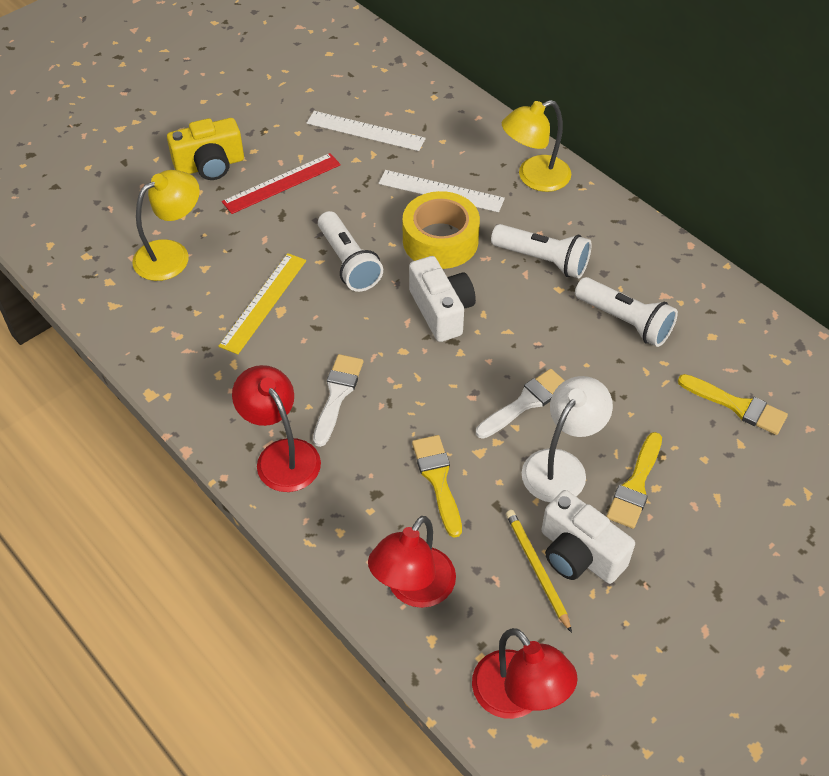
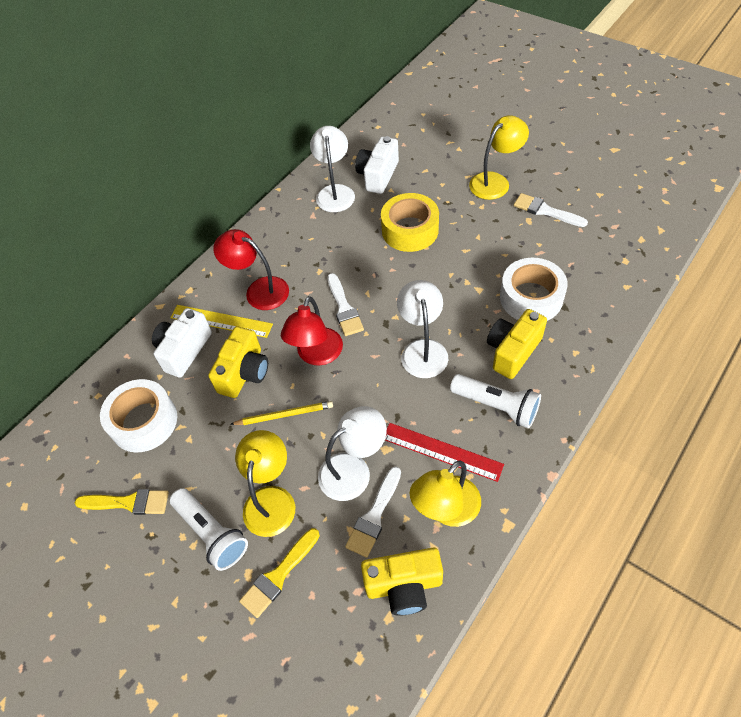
red lamp: [232,365,321,492] [368,516,456,608] [472,628,578,719] = 3 -> [213,229,289,310] [281,296,343,366] = 2
white brush: [313,354,363,447] [476,369,565,439] = 2 -> [327,273,364,336] [345,466,401,558] [513,193,588,227] = 3
white flashlight: [318,211,383,292] [491,224,592,278] [575,277,678,347] = 3 -> [170,488,248,571] [450,374,541,428] = 2
white lamp: [522,376,613,502] = 1 -> [310,126,355,212] [318,406,387,501] [397,280,448,378] = 3
white ruler: [307,111,426,151] [379,170,505,212] = 2 -> none = 0
white tape: none = 0 -> [100,379,177,453] [500,258,568,321] = 2
yellow brush: [412,435,462,538] [606,432,662,529] [678,374,788,435] = 3 -> [75,489,169,515] [239,528,320,618] = 2
yellow camera: [167,118,244,180] = 1 -> [208,326,268,398] [361,548,443,616] [487,309,547,379] = 3
yellow lamp: [132,170,200,281] [502,100,571,192] = 2 -> [235,430,295,537] [410,461,481,527] [469,115,529,200] = 3

